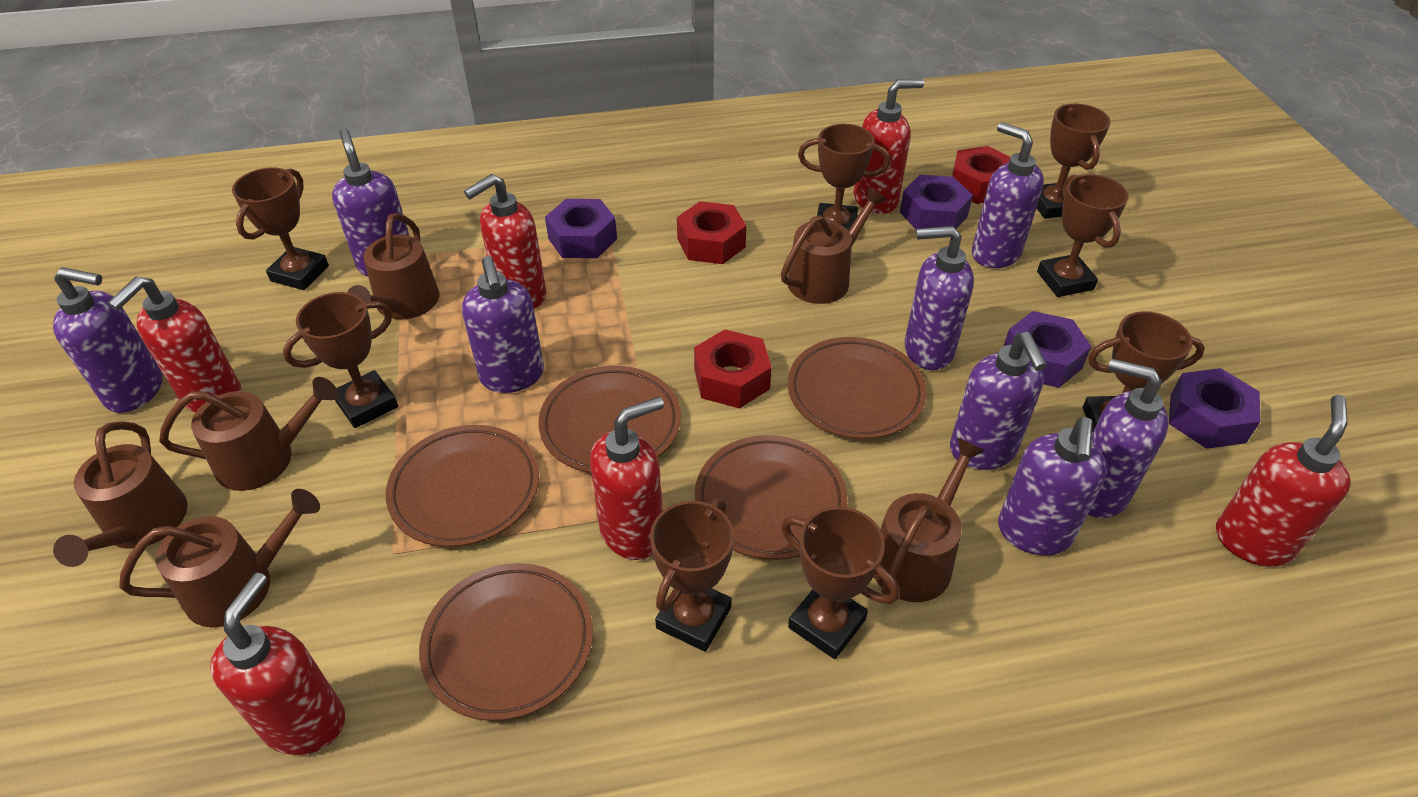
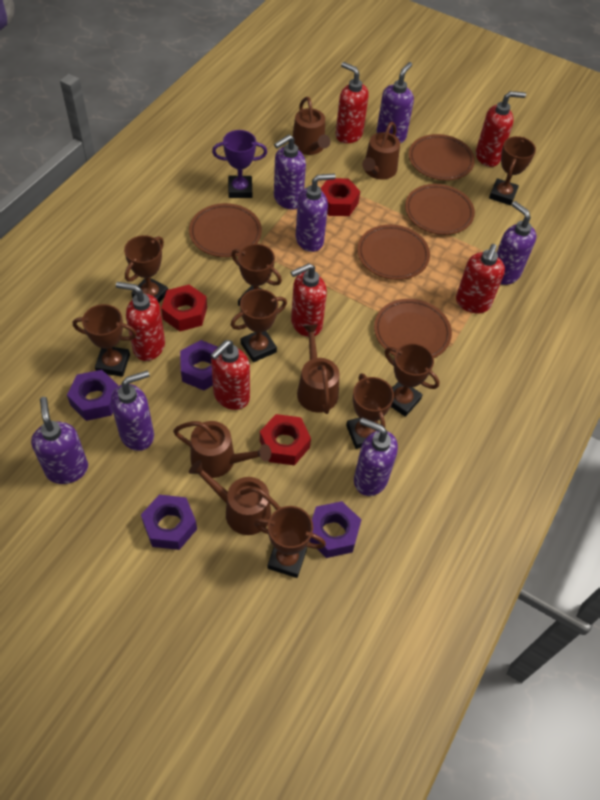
brown watering can: [53,421,188,567] [119,489,320,628] [159,377,338,491] [347,213,439,319] [781,187,887,304] [874,438,985,602] = 6 -> [173,421,271,478] [189,460,281,535] [292,97,330,155] [297,324,340,414] [362,122,400,180] = 5
purple soap dispenser: [53,267,162,413] [332,129,409,276] [462,256,544,393] [905,226,974,370] [950,332,1047,470] [972,122,1044,268] [998,417,1108,555] [1088,358,1169,518] = 8 -> [31,397,88,484] [111,371,154,451] [274,135,306,209] [296,174,336,252] [354,418,398,496] [377,62,414,143] [496,201,537,285] = 7
purple trophy: none = 0 -> [212,130,267,198] = 1

